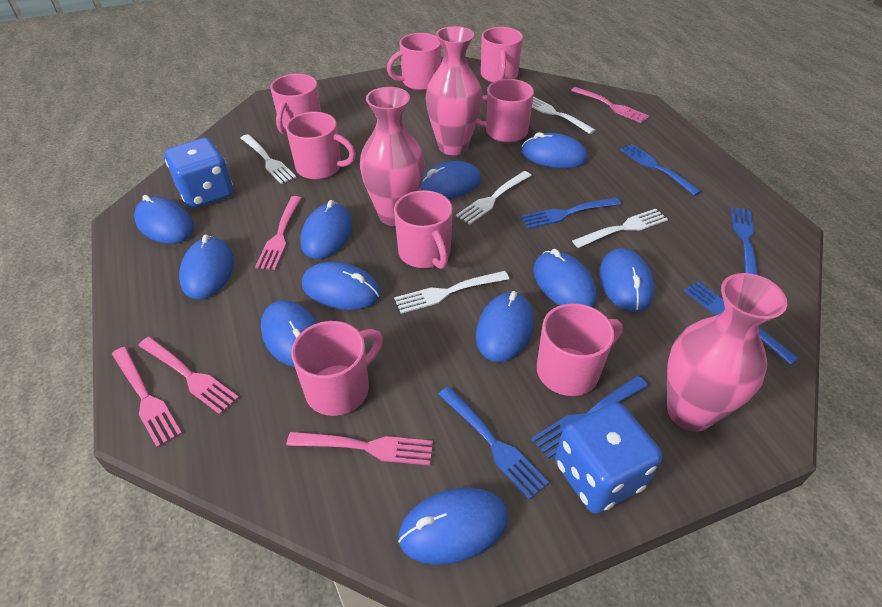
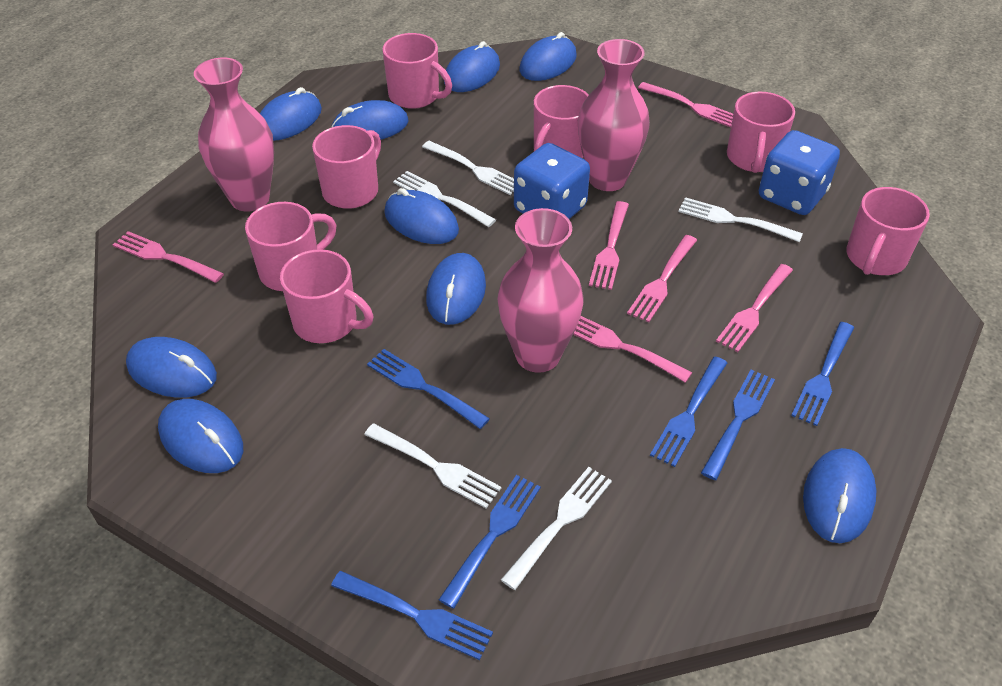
blue mouse: [134,195,194,244] [179,234,234,299] [261,300,317,367] [300,200,353,259] [302,261,380,310] [398,487,508,565] [420,161,481,199] [476,291,534,362] [522,132,588,168] [533,249,597,307] [599,248,654,312] = 11 -> [126,337,217,398] [158,399,243,473] [260,87,322,141] [331,100,409,140] [384,188,459,244] [426,253,486,325] [444,41,500,92] [520,32,577,81] [803,448,876,543] = 9
pink fork: [112,347,182,448] [138,337,239,414] [255,196,302,270] [286,432,433,466] [571,87,649,123] = 5 -> [113,231,224,283] [573,316,692,383] [589,201,629,290] [627,235,697,323] [638,82,733,127] [716,264,793,352] = 6
pink mug: [270,74,321,134] [286,112,356,180] [291,321,383,416] [387,33,441,90] [394,190,453,269] [476,79,534,143] [481,27,523,83] [537,303,622,396] = 8 -> [245,202,336,291] [280,249,373,343] [312,125,381,209] [382,33,452,109] [534,85,589,158] [727,92,795,173] [846,187,930,275] = 7

